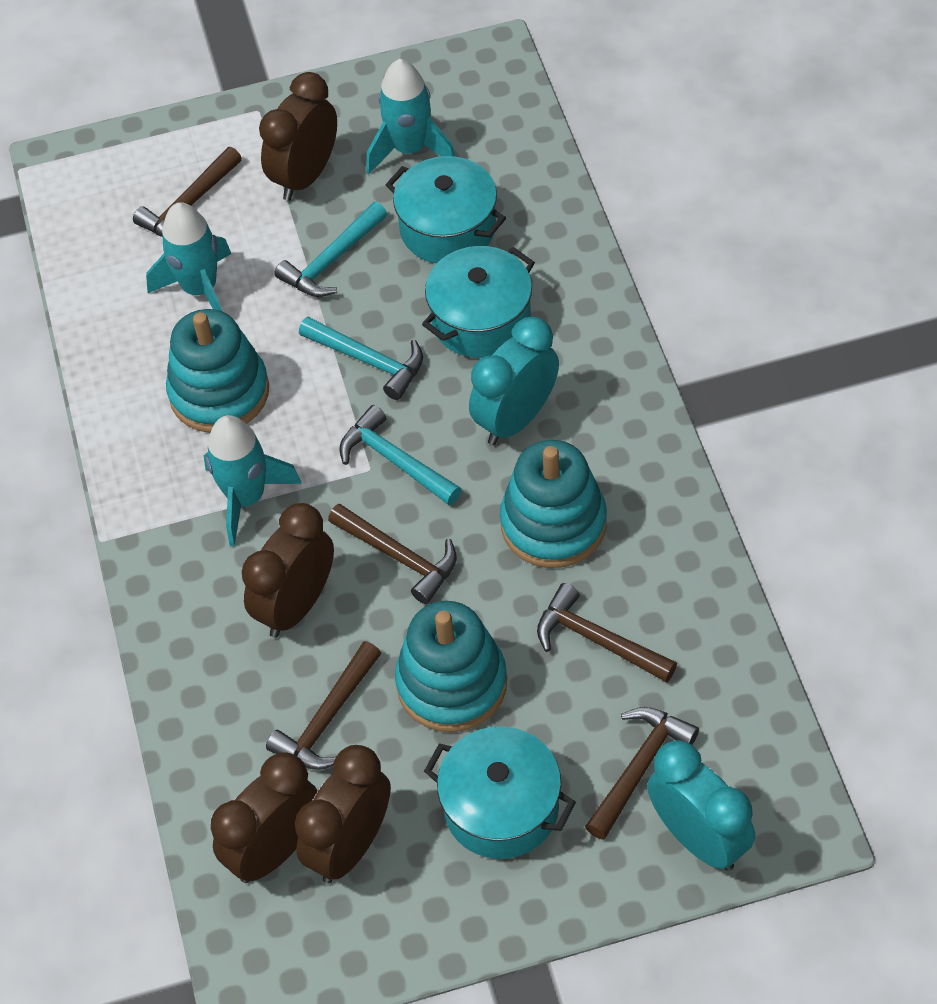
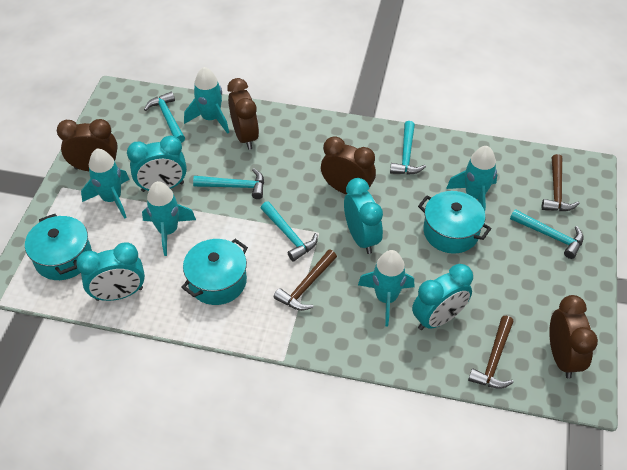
brown hammer: [133,147,242,237] [266,641,381,770] [328,503,457,604] [537,583,677,683] [585,707,699,840] = 5 -> [274,250,337,311] [468,316,514,389] [542,154,580,211] = 3
turquoise clock: [469,317,559,445] [647,740,755,871] = 2 -> [76,242,145,301] [127,136,187,192] [344,178,383,254] [412,264,473,330] = 4
turquoise hammer: [274,202,387,297] [299,317,423,400] [339,405,462,506] = 3 -> [144,92,185,143] [193,169,264,199] [261,201,318,261] [390,121,426,175] [510,209,584,259] = 5
turquoise rocket: [146,202,231,311] [204,415,302,546] [366,59,456,174] = 3 -> [81,149,130,219] [142,181,196,256] [184,67,229,134] [358,250,414,326] [446,146,498,211] = 5
turquoise stacking toy: [166,309,269,433] [395,601,507,732] [500,440,607,568] = 3 -> none = 0

